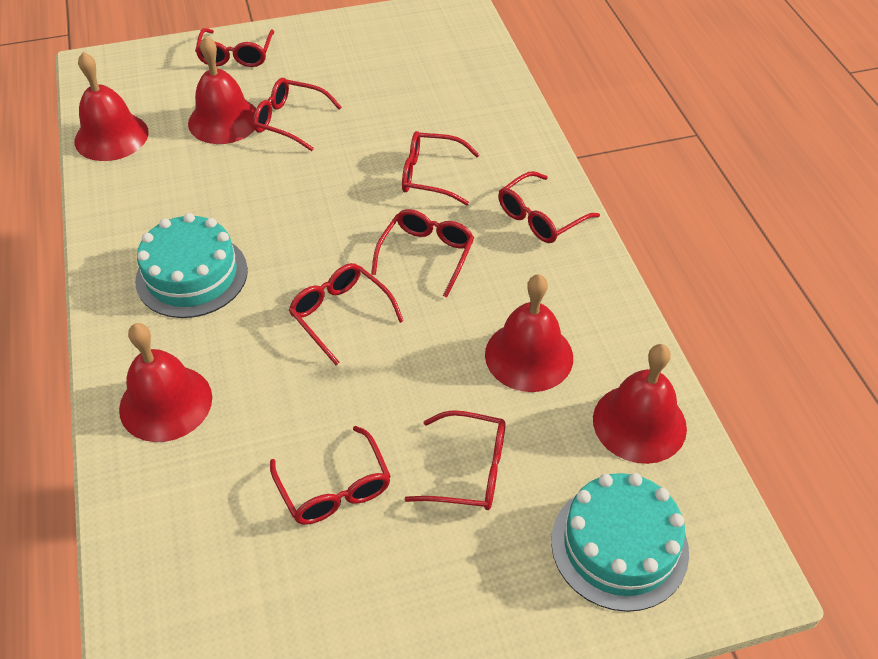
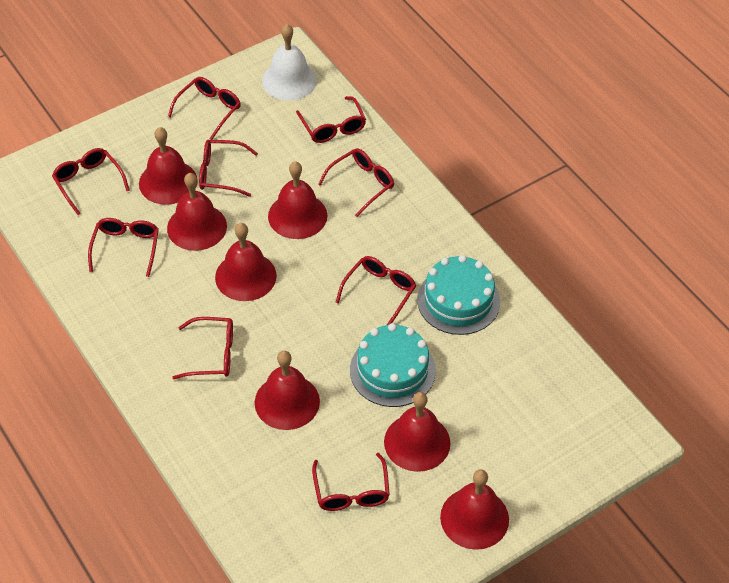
red bell: [75,52,149,161] [119,323,212,442] [188,36,256,144] [485,274,573,392] [593,344,687,464] = 5 -> [139,127,197,205] [167,173,227,251] [215,223,277,301] [255,351,320,430] [268,161,327,239] [384,392,450,472] [440,470,509,550] = 7
red glasses: [195,28,274,67] [253,78,342,151] [270,426,391,524] [289,263,404,365] [371,209,474,297] [402,131,480,205] [405,410,506,510] [498,171,600,243] = 8 -> [52,148,130,215] [88,218,159,277] [168,77,241,140] [172,317,233,379] [199,140,258,197] [296,96,366,143] [312,453,390,511] [318,148,394,217] [335,256,416,325] = 9
white bell: none = 0 -> [262,24,317,100] = 1

